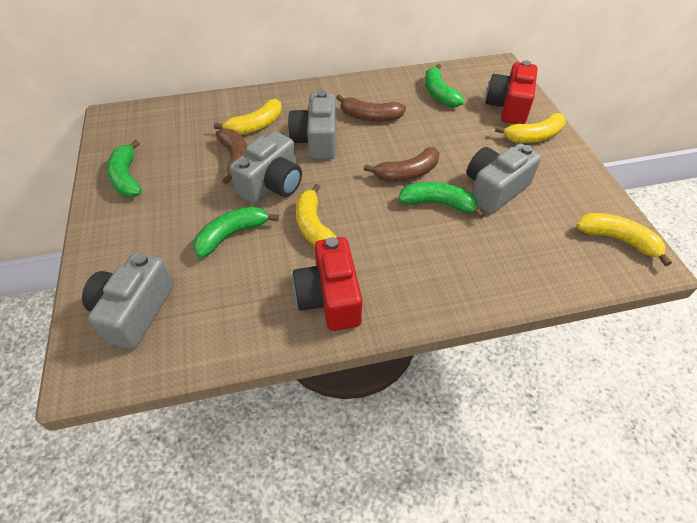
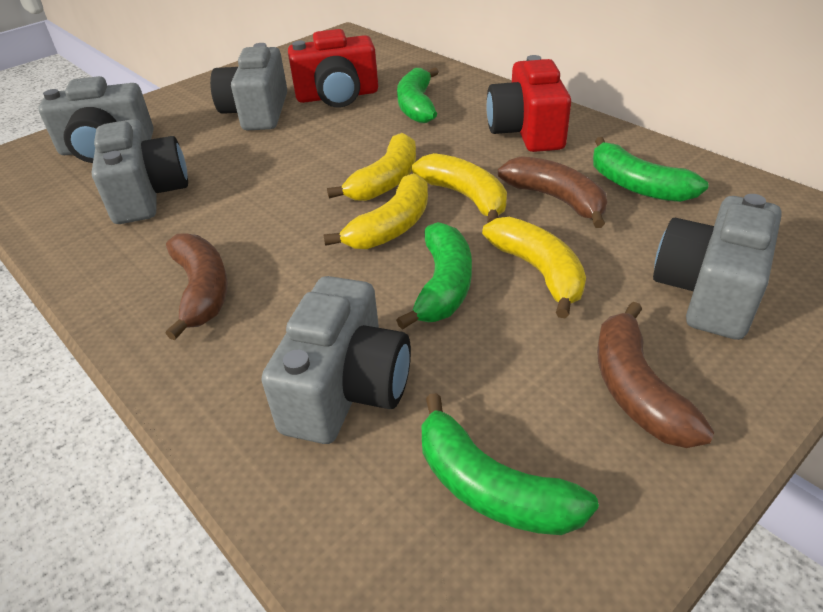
grey camera: [82,253,174,350] [230,131,302,204] [288,91,336,160] [467,144,541,214] = 4 -> [38,76,154,163] [92,119,188,224] [210,43,287,130] [261,276,411,444] [653,194,781,340] = 5

